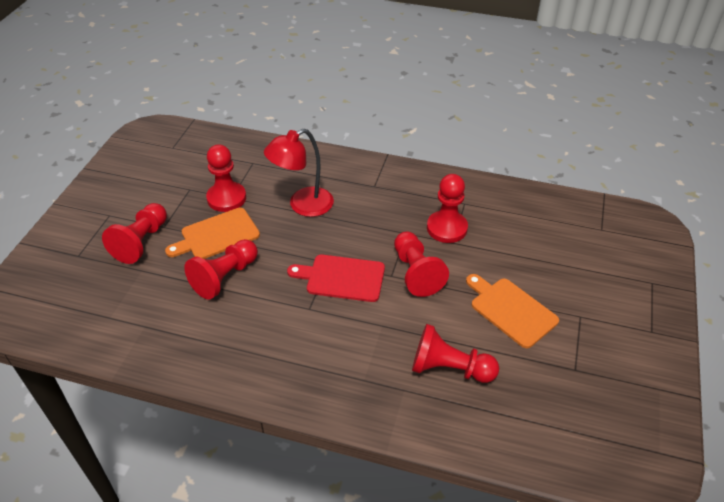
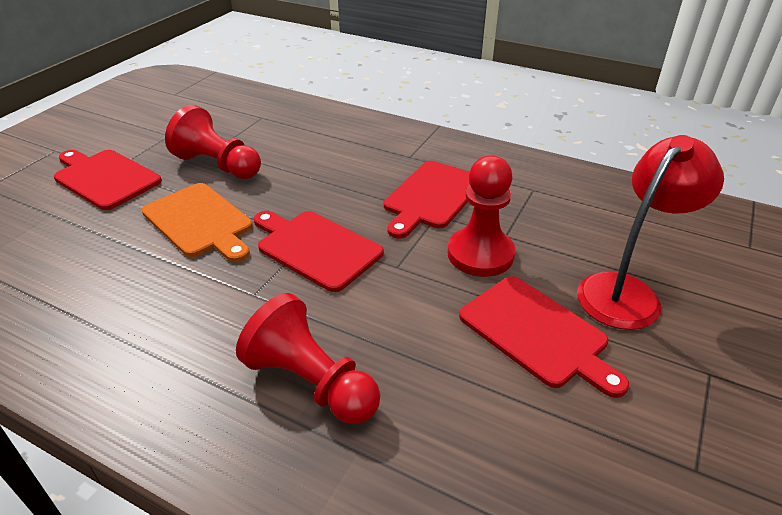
orange cutting board: [165,208,260,259] [466,274,559,348] = 2 -> [142,183,253,262] = 1
red cutting board: [287,255,385,302] = 1 -> [54,150,162,210] [254,211,384,292] [384,161,470,238] [459,276,629,398] = 4
red pawn: [102,203,167,264] [184,239,258,300] [206,144,246,212] [394,232,449,297] [412,324,499,383] [427,174,468,243] = 6 -> [165,105,261,179] [236,293,380,424] [447,155,515,277] = 3

